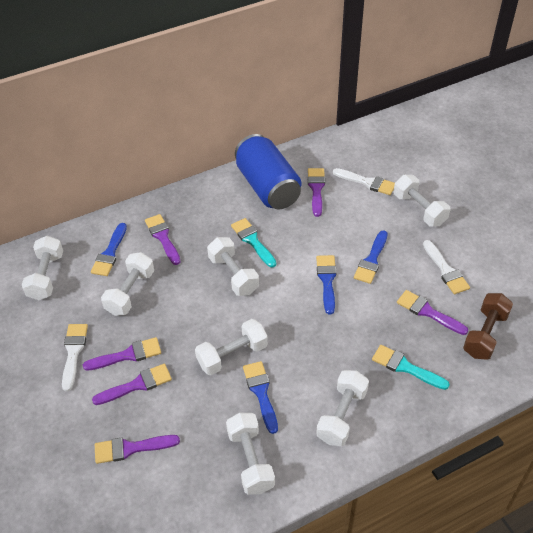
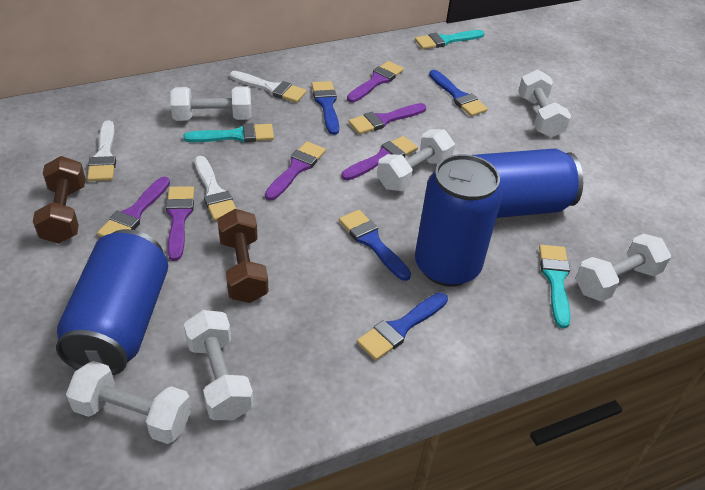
blue can: [235,134,301,209] = 1 -> [56,229,168,375] [415,154,502,287] [473,149,583,218] = 3
brown dumbbell: [463,293,513,360] = 1 -> [33,156,86,244] [217,209,269,303] = 2
turquoise brush: [231,218,276,267] [372,345,450,390] = 2 -> [183,123,274,143] [415,30,484,49] [539,245,570,328] = 3
white dumbbell: [22,236,63,300] [101,252,154,316] [195,319,268,375] [207,237,259,296] [226,413,275,495] [316,370,369,446] [394,175,451,227] = 7 -> [66,361,192,444] [171,86,251,121] [184,310,254,420] [377,129,455,191] [518,70,571,138] [575,234,671,302] = 6

